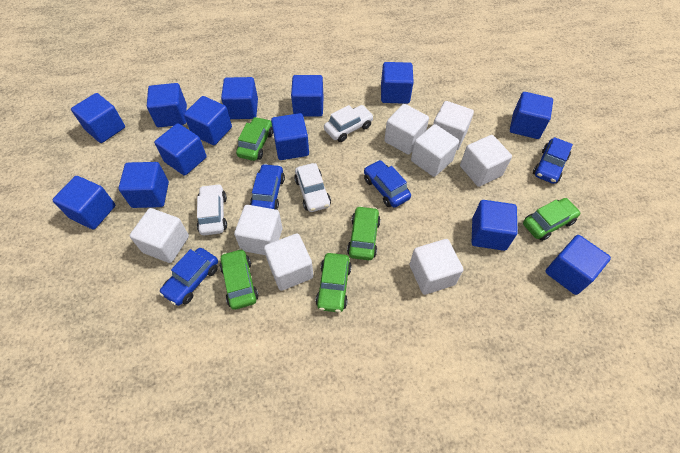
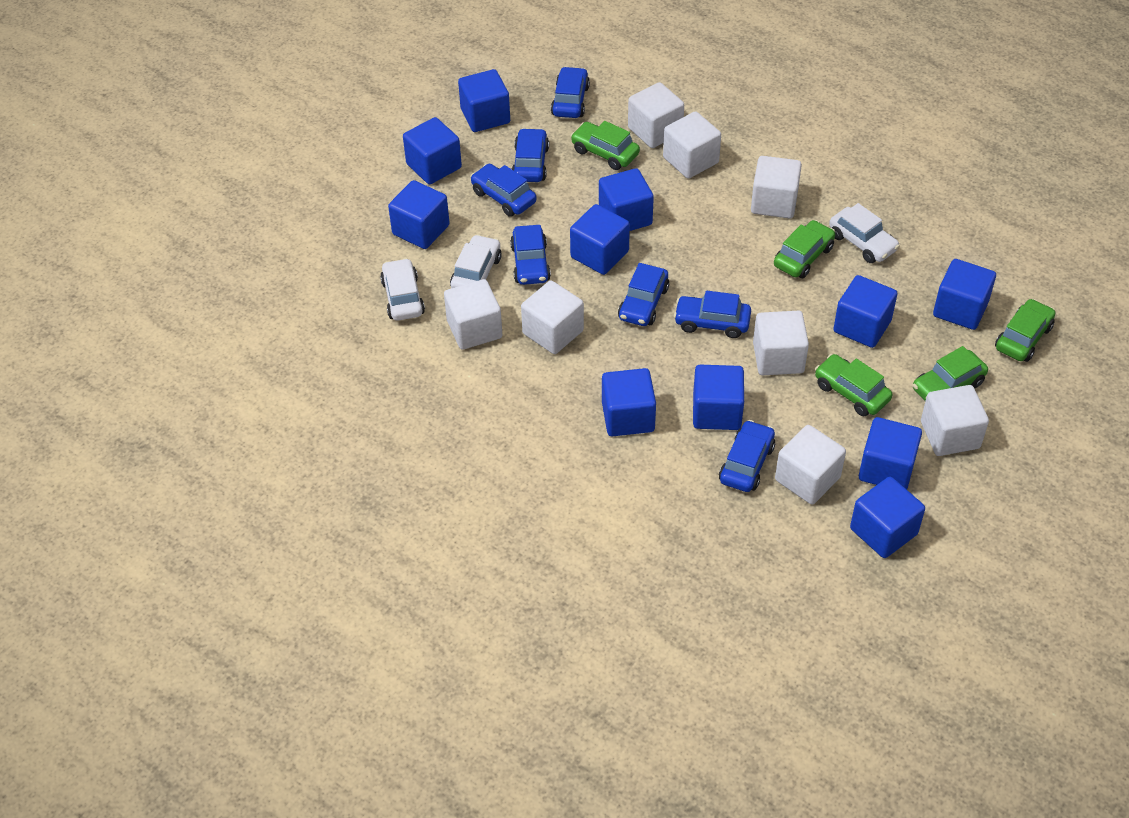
blue car: [159,248,218,306] [250,164,285,210] [364,160,411,208] [533,137,573,184] = 4 -> [470,164,537,217] [510,225,551,285] [512,128,549,182] [551,67,590,118] [618,263,669,326] [674,291,751,338] [719,420,775,492] = 7
blue cube: [53,176,115,230] [71,93,125,143] [118,162,169,208] [147,83,187,127] [154,123,207,176] [184,96,232,145] [221,77,258,119] [271,113,309,160] [291,75,323,117] [381,62,414,104] [472,200,518,251] [510,92,553,139] [545,235,611,295] = 13 -> [388,180,450,249] [403,117,462,184] [458,69,510,132] [570,204,630,275] [599,168,654,231] [602,368,656,436] [693,365,744,430] [833,275,898,348] [850,477,925,558] [859,417,922,489] [933,259,996,330] = 11

